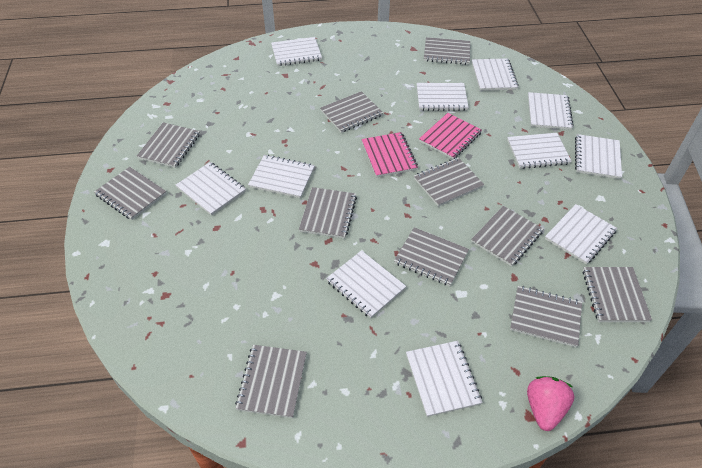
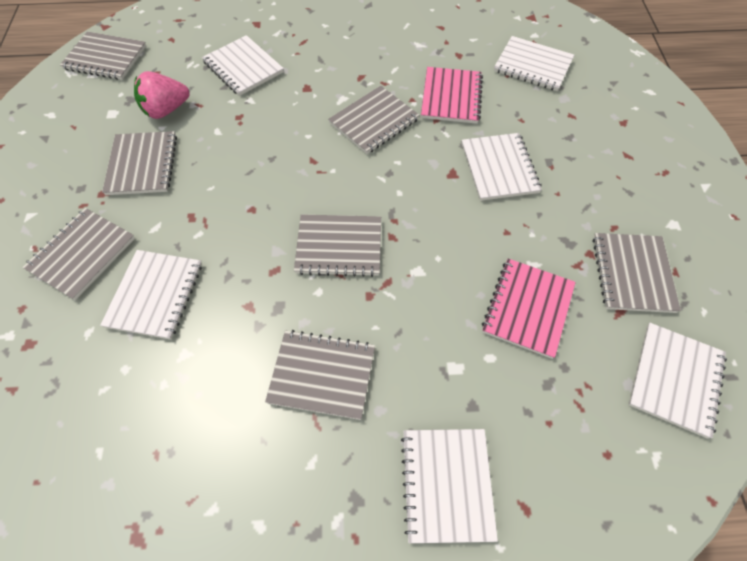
grey notebook: [94,167,167,220] [137,122,200,168] [235,345,307,418] [299,187,357,239] [320,91,383,133] [394,227,469,286] [414,157,484,207] [424,37,470,65] [471,206,543,267] [510,286,582,347] [583,267,652,322] = 11 -> [22,208,135,300] [60,31,146,80] [102,131,177,195] [265,330,375,420] [294,214,381,277] [328,86,420,154] [593,233,681,313] = 7
white notebook: [176,162,246,216] [248,155,315,198] [271,37,322,66] [326,250,406,319] [406,341,482,417] [417,83,469,111] [472,58,519,91] [507,133,572,169] [528,92,574,130] [545,204,617,265] [575,134,622,179] = 11 -> [100,250,202,340] [202,35,284,96] [401,429,498,543] [462,133,542,201] [494,36,574,91] [628,323,727,439] = 6

